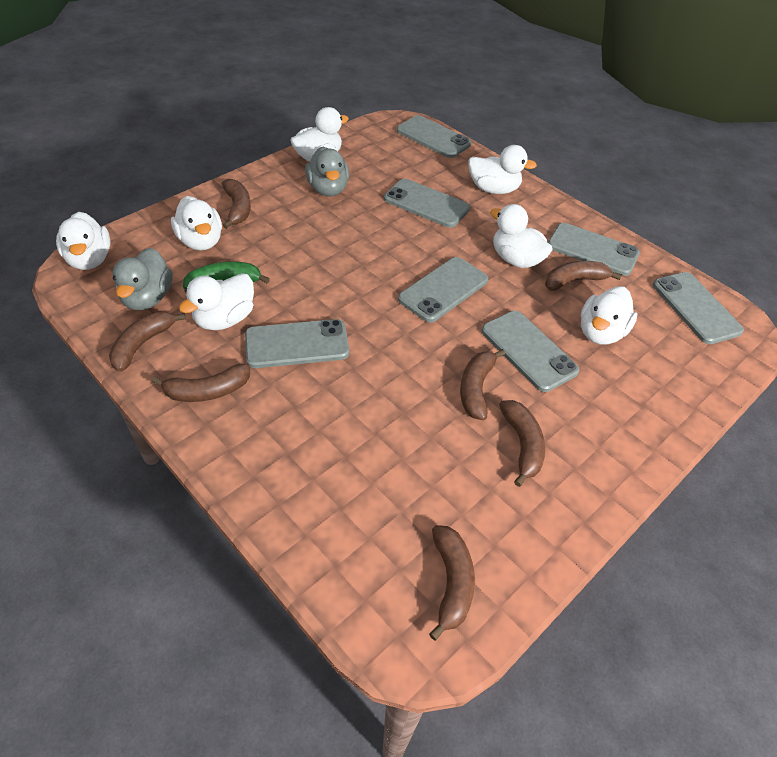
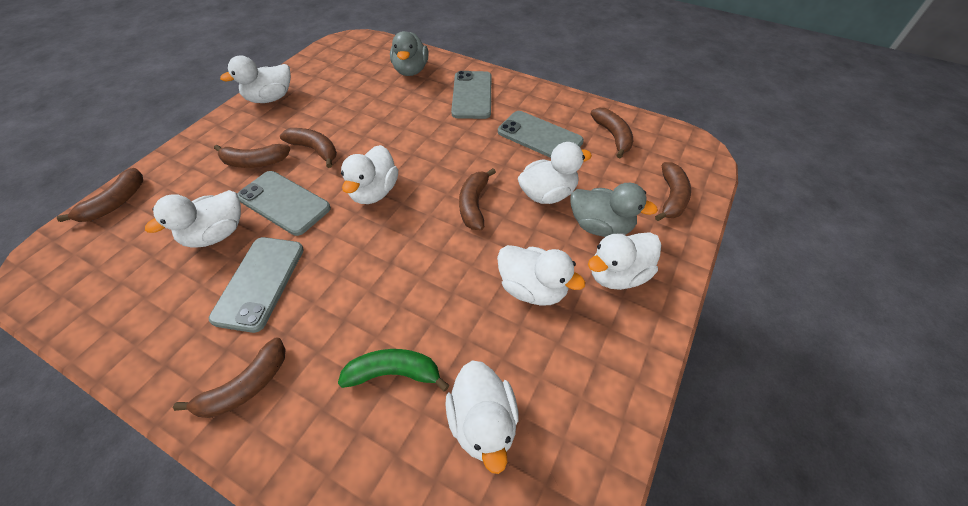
grey phone: [245,319,350,368] [384,179,470,228] [397,115,472,158] [398,257,488,323] [482,311,580,392] [548,223,640,276] [653,272,744,344] = 7 -> [209,237,304,333] [237,171,331,236] [451,71,491,119] [498,111,584,158] = 4

